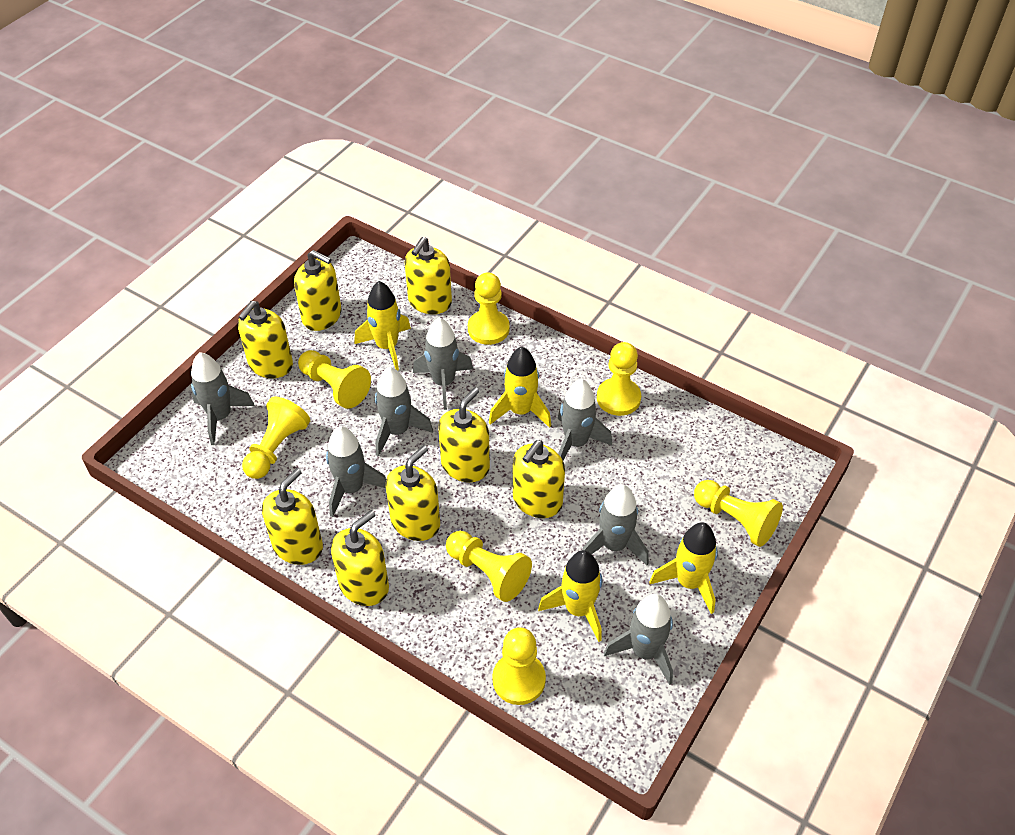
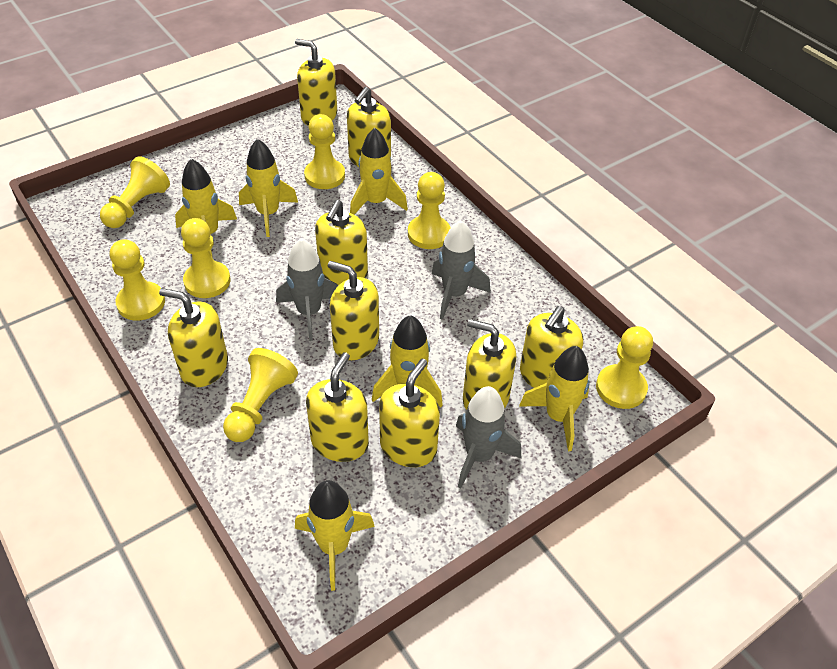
grey rocket: [191,352,255,445] [326,426,386,517] [375,367,433,457] [413,318,473,410] [558,379,612,460] [582,484,649,565] [604,594,673,685] = 7 -> [276,238,338,341] [432,220,491,320] [456,386,521,489] = 3
yellow rocket: [354,281,411,371] [489,347,551,428] [538,550,602,642] [649,522,718,614] = 4 -> [175,159,237,258] [239,139,298,237] [295,480,375,591] [350,128,408,214] [372,315,443,408] [519,346,590,451] = 6
yellow soap dispenser: [238,301,293,378] [262,468,323,565] [294,250,342,331] [331,510,389,606] [386,445,440,541] [404,237,452,314] [438,388,490,482] [513,440,565,518] = 8 -> [159,288,228,387] [295,39,337,126] [306,352,369,462] [315,200,368,285] [328,261,379,360] [347,87,391,167] [379,359,440,467] [463,319,516,410] [520,306,583,388] = 9

